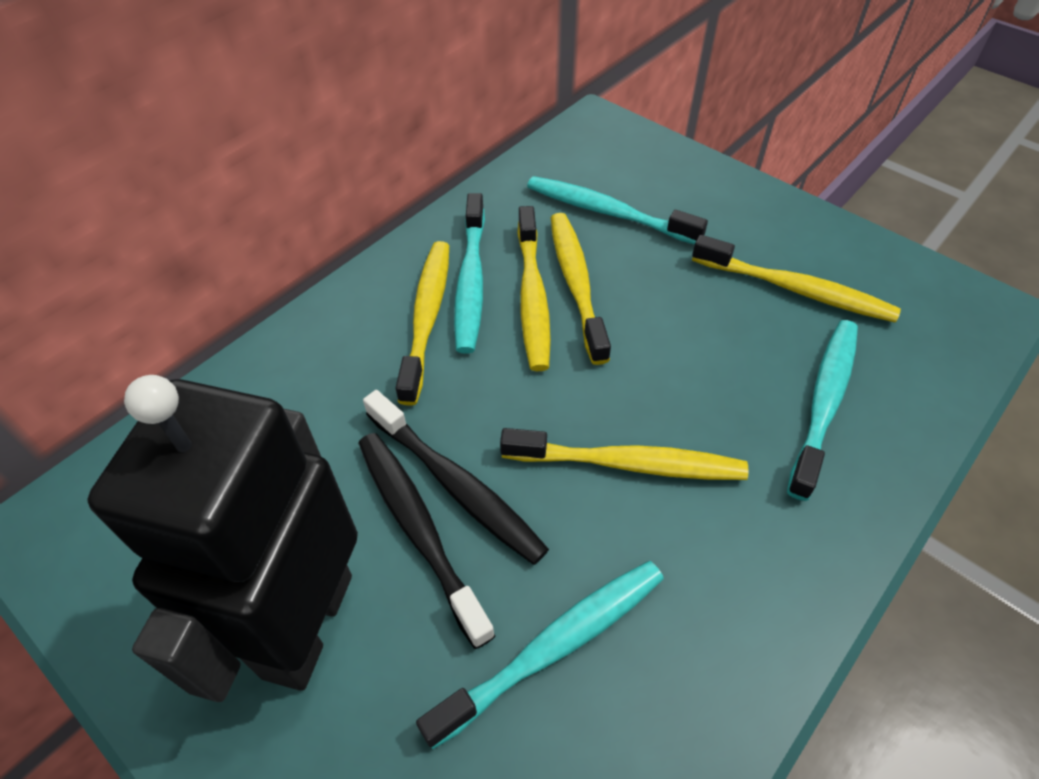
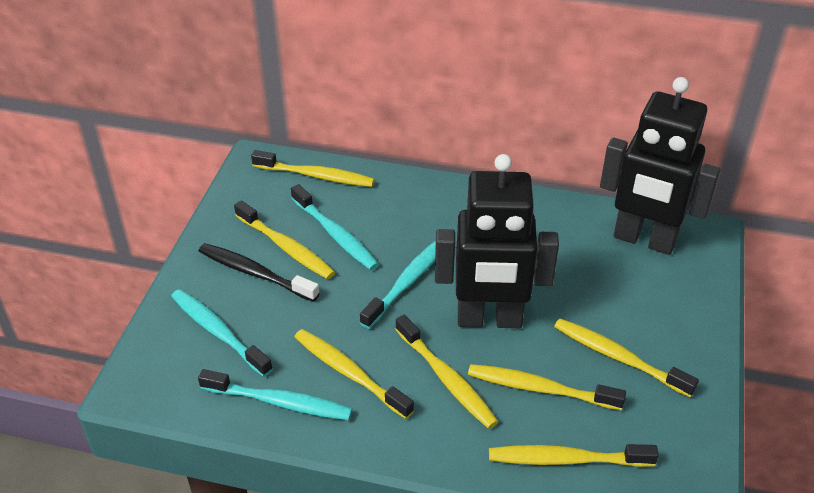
black robot: [88,375,358,702] = 1 -> [435,154,559,328] [600,77,720,255] = 2
black toothbrush: [358,433,495,649] [363,390,549,565] = 2 -> [199,243,319,302] = 1
yellow toothbrush: [396,241,449,406] [500,428,749,480] [517,206,551,371] [551,213,611,365] [692,235,901,323] = 5 -> [234,200,335,279] [251,150,375,187] [294,329,414,419] [395,315,499,429] [468,364,626,410] [489,444,659,467] [554,318,699,397] = 7

